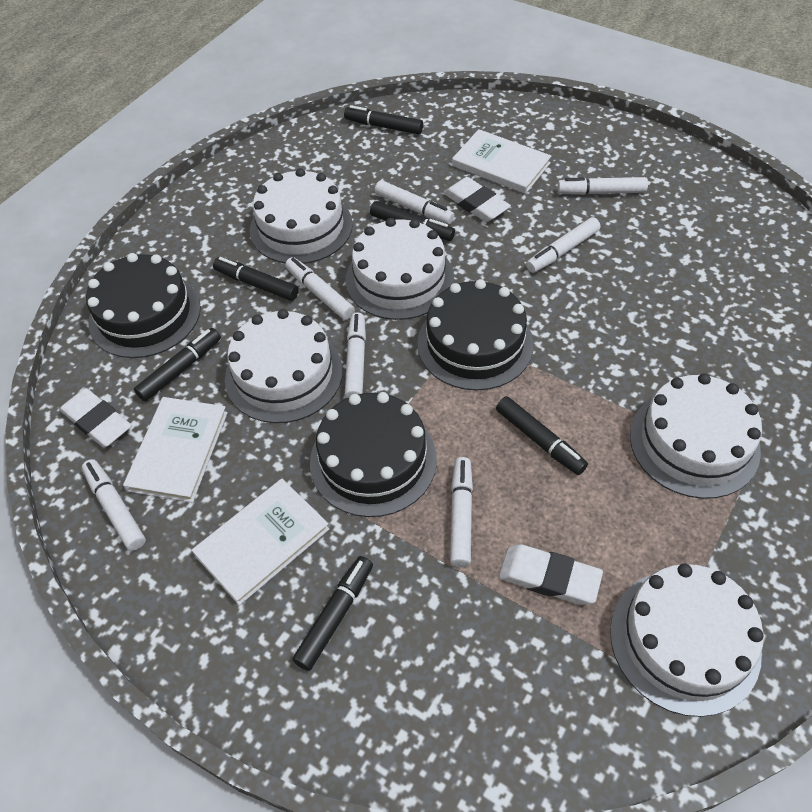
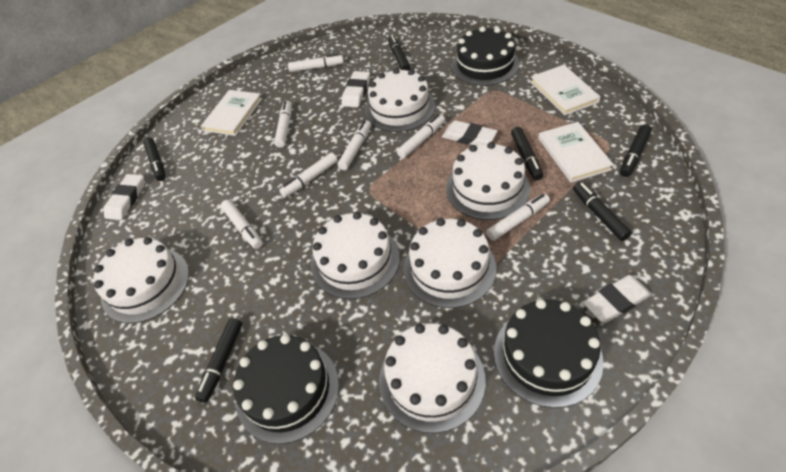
white cake: [225,309,343,423] [250,168,353,264] [346,218,454,320] [610,564,764,717] [630,373,762,499] = 5 -> [93,237,189,323] [311,212,400,299] [365,68,435,132] [379,323,486,433] [404,218,496,308] [446,142,530,220] = 6
white eraser: [59,388,132,448] [443,177,511,222] [499,544,603,605] = 3 -> [103,174,144,220] [342,71,370,107] [442,121,498,146] [583,275,652,323] = 4

